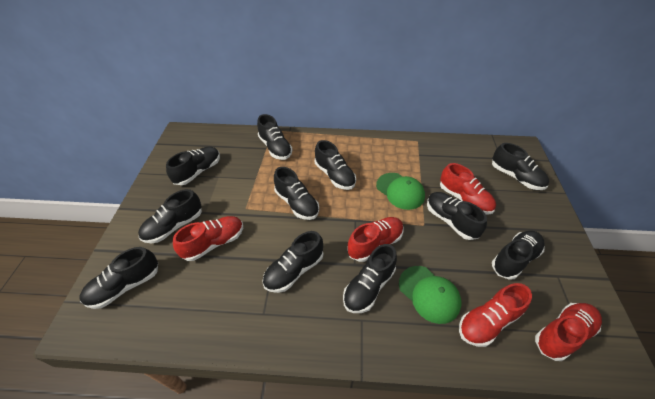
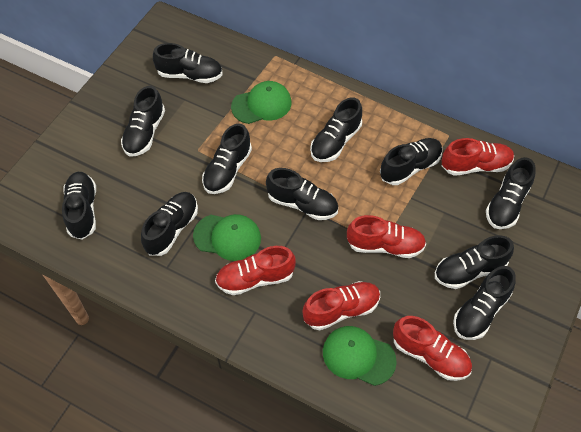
green cap: [376,173,425,210] [399,266,462,324] = 2 -> [193,214,261,261] [231,81,292,124] [323,326,397,386] = 3

